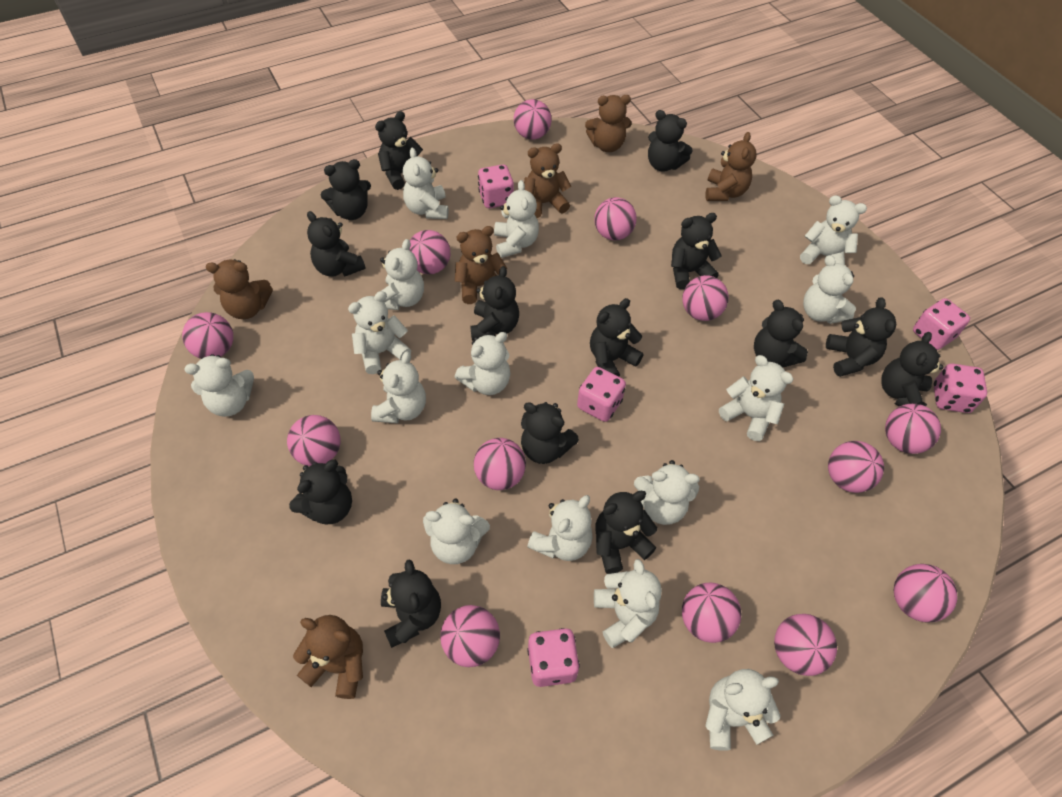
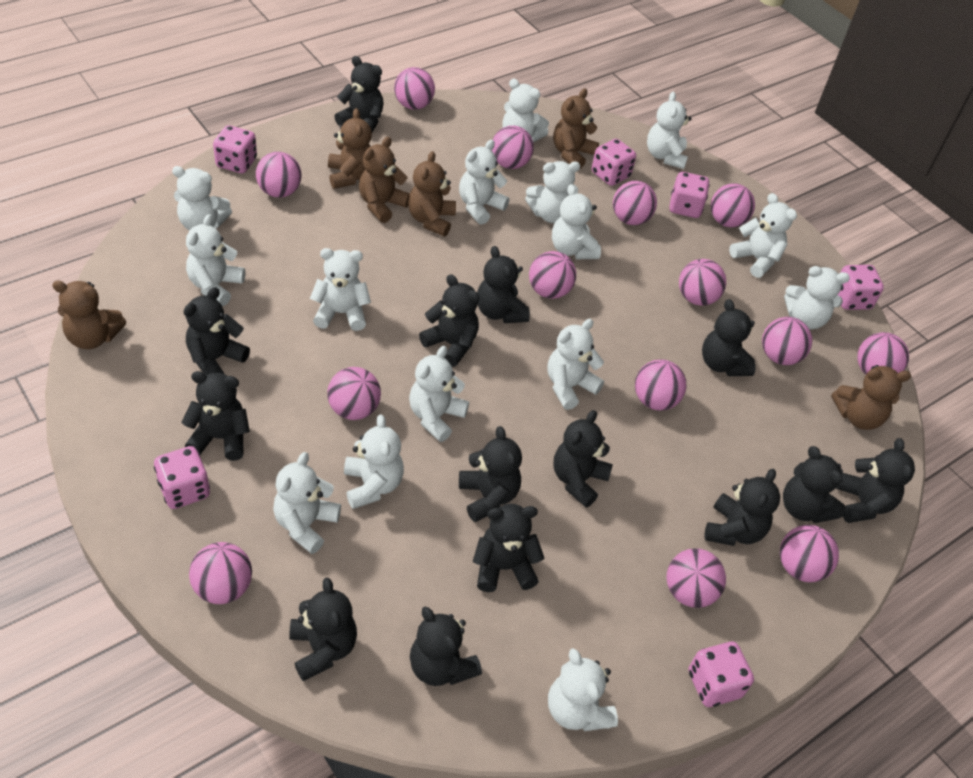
pink ball: [182,312,233,359] [287,415,341,466] [409,230,450,274] [440,605,500,667] [474,438,526,490] [514,99,551,140] [594,197,637,240] [682,275,729,321] [682,583,741,643] [774,614,837,676] [828,441,884,493] [885,404,941,454] [894,564,957,623] = 13 -> [189,542,252,604] [256,152,301,198] [327,367,381,420] [394,67,435,109] [491,126,534,169] [529,251,576,299] [613,181,657,225] [635,359,686,410] [666,548,726,608] [679,259,726,306] [711,183,755,228] [762,317,812,365] [780,525,839,582] [858,332,909,374] = 14
pink dice: [478,165,514,208] [527,628,580,687] [577,367,626,422] [913,298,970,350] [933,363,987,413] = 5 -> [154,446,210,509] [213,125,257,173] [592,139,636,186] [669,172,710,218] [688,641,754,707] [838,265,884,310] = 6

